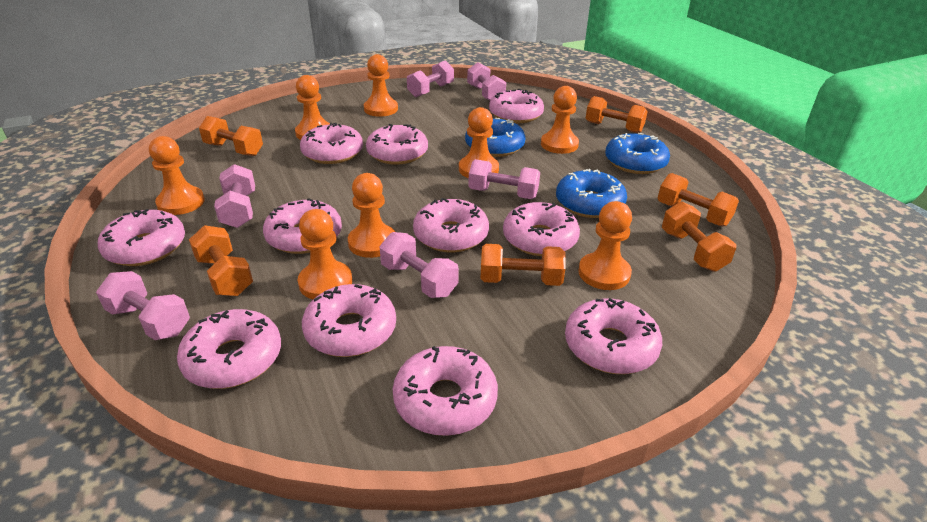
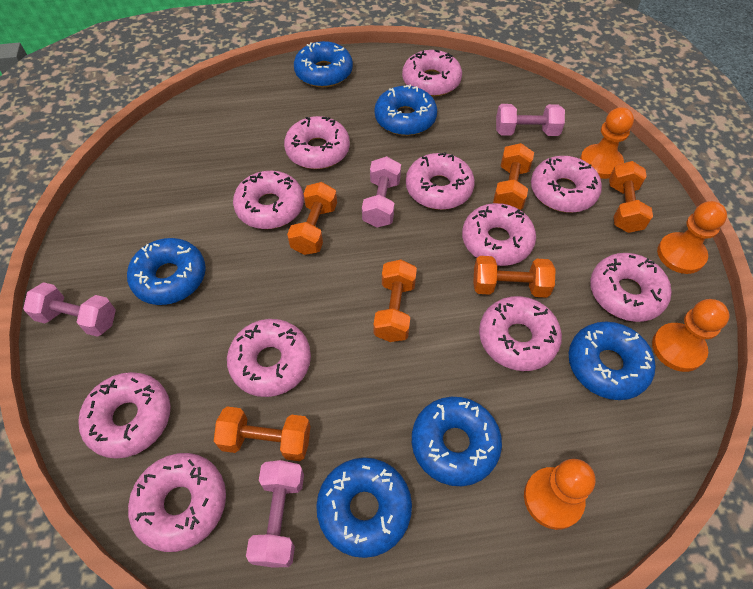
blue donut: [465,118,526,157] [556,169,627,218] [605,133,670,174] = 3 -> [127,238,206,305] [294,41,353,87] [316,457,412,558] [374,85,437,136] [412,397,502,486] [569,322,656,400] = 6
orange pawn: [149,136,205,215] [295,75,330,140] [298,209,352,299] [348,173,395,258] [364,54,398,117] [459,107,499,178] [541,86,579,154] [578,201,632,290] = 8 -> [524,459,596,530] [580,107,634,179] [652,299,730,372] [657,201,727,274] = 4
pink dumbbell: [96,271,190,340] [214,164,255,228] [379,232,459,298] [407,60,454,97] [467,62,506,101] [468,159,540,199] = 6 -> [23,282,116,337] [246,460,304,567] [362,156,401,228] [496,104,565,136] = 4

